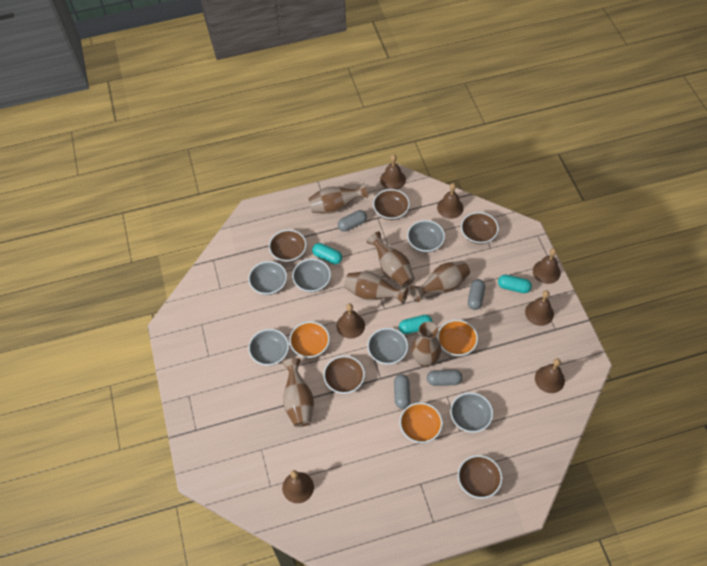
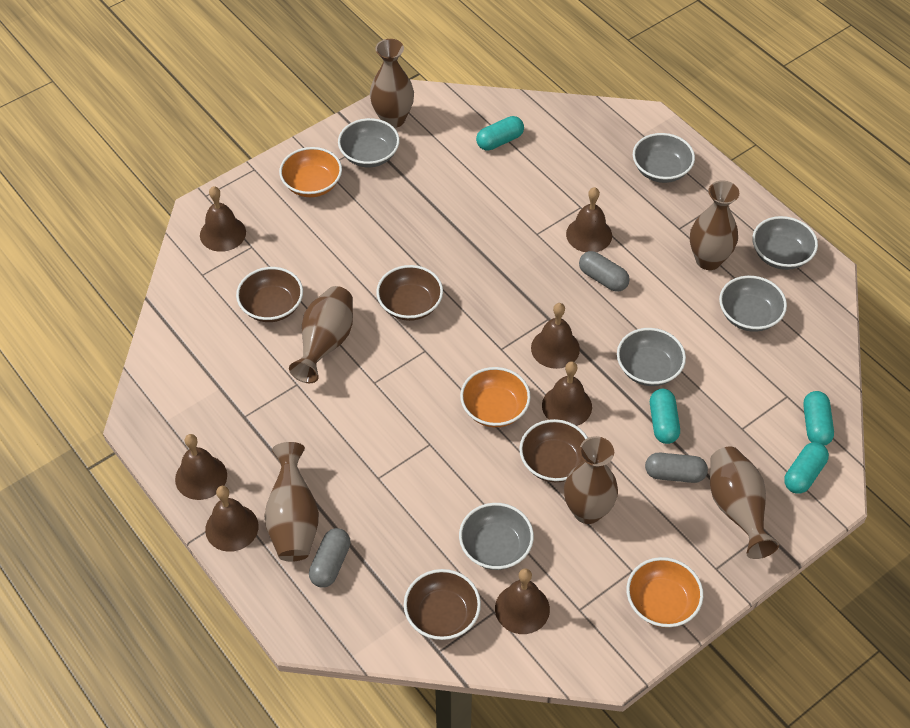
brown bowl: [269,229,307,262] [323,356,365,394] [373,189,410,220] [458,455,502,499] [461,212,499,244] = 5 -> [236,267,303,322] [376,265,443,321] [404,569,481,640] [519,419,588,482] = 4
grey capsule: [338,210,367,232] [394,374,411,409] [427,370,463,386] [468,279,485,310] = 4 -> [309,528,351,588] [579,251,630,292] [645,453,708,483] = 3
turquoise capsule: [312,243,342,264] [399,315,433,334] [498,275,532,293] = 3 -> [476,116,524,151] [650,389,680,444] [784,442,829,493] [803,391,834,446] = 4

